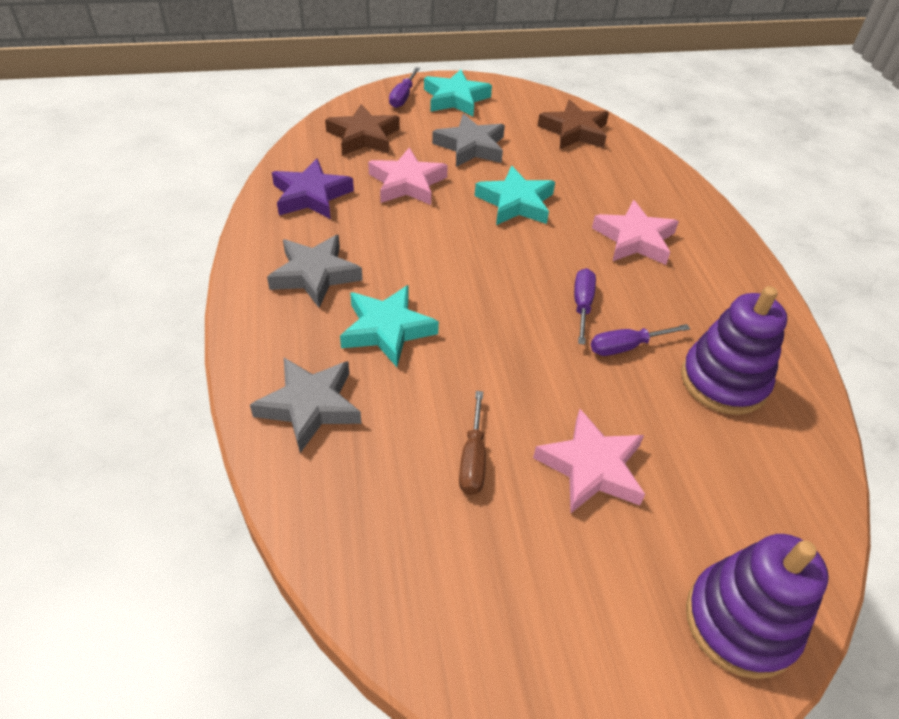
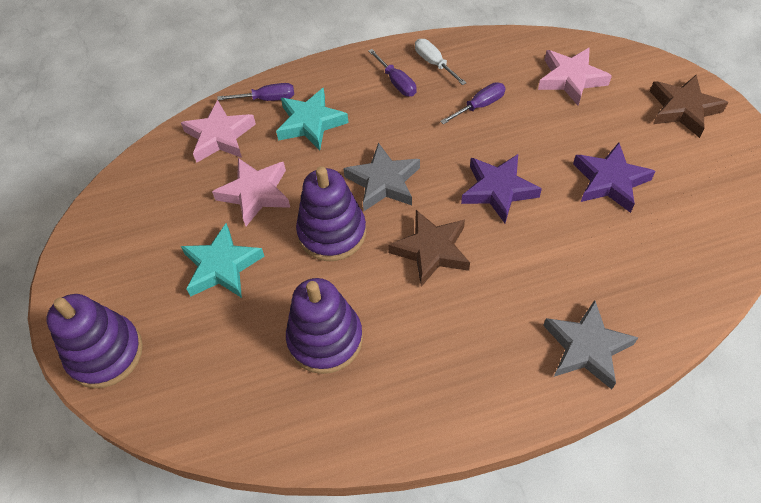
brown screwdriver: [459,391,486,495] = 1 -> none = 0
grey star: [250,358,362,453] [267,235,363,308] [432,114,505,167] = 3 -> [343,143,420,211] [543,300,639,389] = 2
purple stacking toy: [681,286,787,415] [686,534,829,679] = 2 -> [46,294,143,388] [286,278,363,374] [296,166,366,261] = 3
purple star: [272,159,354,219] = 1 -> [461,154,542,223] [573,142,656,213] = 2
turquoise star: [340,285,439,367] [424,69,492,116] [475,166,555,225] = 3 -> [181,223,265,298] [276,88,349,150] = 2
white screwdriver: none = 0 -> [415,39,466,85] = 1

